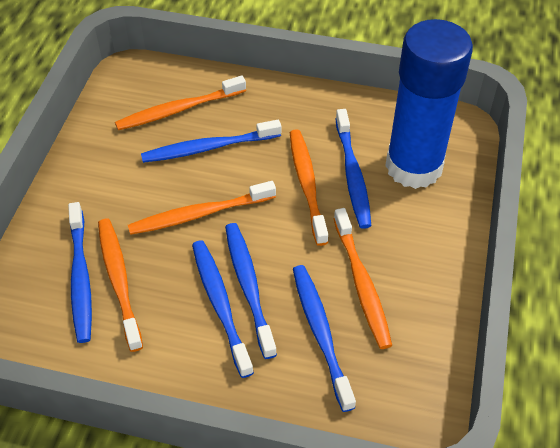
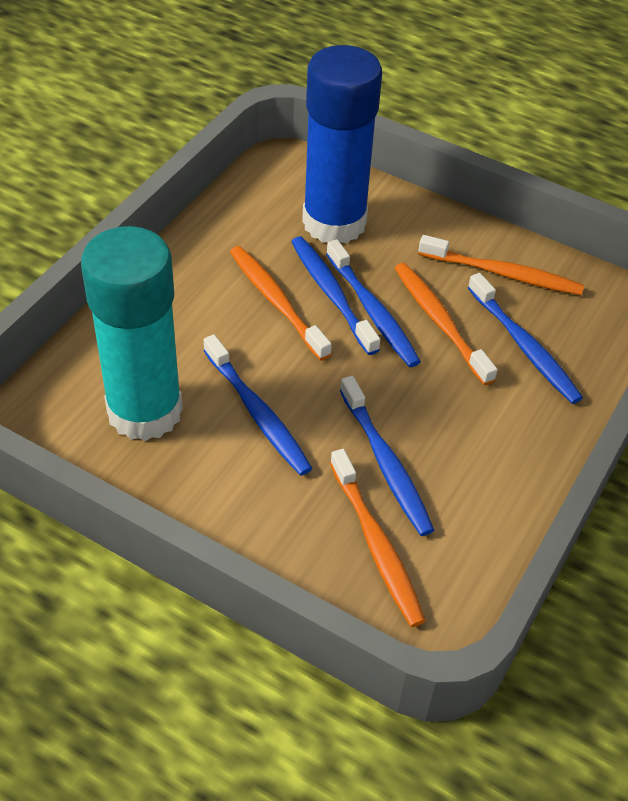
blue toothbrush: [68,202,92,343] [141,120,281,163] [192,240,254,378] [225,223,277,359] [293,265,356,412] [336,109,371,229] = 6 -> [203,334,312,476] [291,236,380,355] [326,239,421,367] [340,376,434,536] [468,273,583,404] = 5
orange toothbrush: [98,219,143,352] [115,76,246,130] [128,181,276,235] [290,129,328,246] [334,208,392,349] = 5 -> [230,246,332,360] [330,449,426,627] [395,263,497,385] [419,235,584,295] = 4
turquoise glue stick: none = 0 -> [81,226,183,441] = 1

